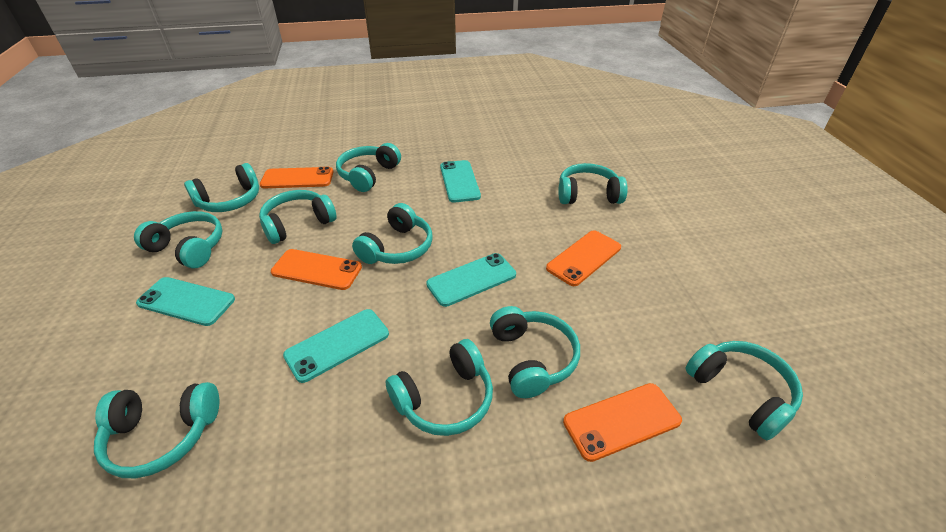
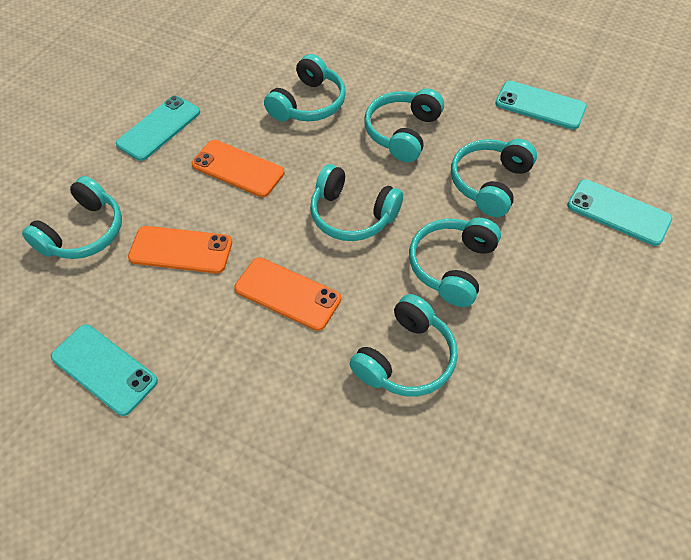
orange phone: [260,167,333,188] [271,249,362,290] [546,230,621,286] [563,383,682,462] = 4 -> [128,226,232,274] [191,140,285,197] [235,257,341,331] = 3
turquoise headphones: [94,382,219,478] [134,211,223,269] [184,163,259,212] [259,190,337,244] [336,143,401,192] [352,203,433,264] [386,339,493,436] [490,306,580,398] [558,163,628,204] [686,341,803,440] = 10 -> [22,176,122,259] [264,54,346,122] [310,164,403,241] [349,294,458,396] [365,88,444,162] [409,218,501,307] [451,139,537,217] = 7

